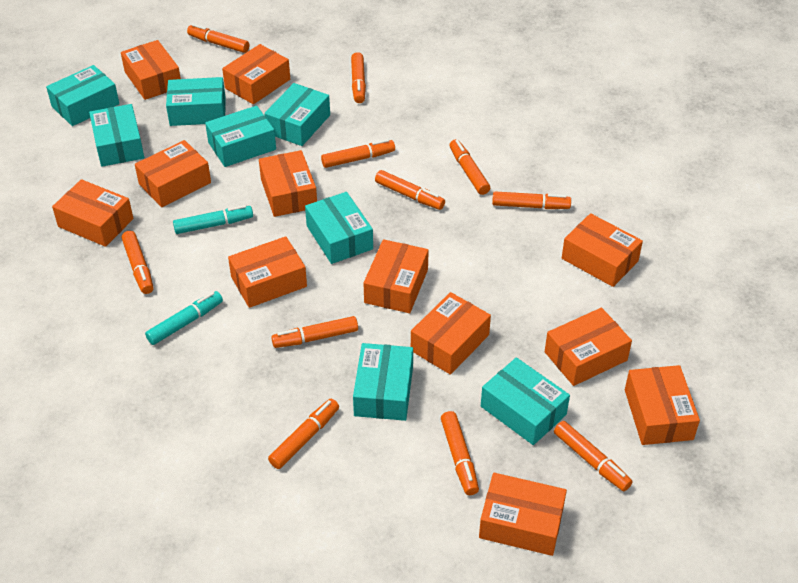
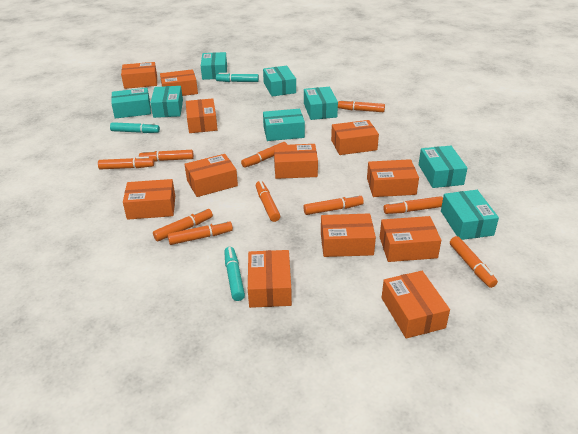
orange marker: [122,231,154,294] [187,24,249,53] [268,399,339,469] [271,316,358,348] [321,139,395,168] [351,52,366,103] [375,170,445,210] [441,411,479,495] [449,139,490,195] [492,191,571,209] [554,421,632,491] = 11 -> [98,156,154,169] [139,150,194,162] [153,208,213,241] [168,220,233,245] [241,142,287,168] [256,181,280,222] [303,194,364,215] [338,99,385,112] [383,196,443,214] [450,236,498,288] = 10
turquoise marker: [145,291,223,345] [173,205,253,234] = 2 -> [110,122,160,133] [216,73,259,82] [224,247,245,301] = 3

